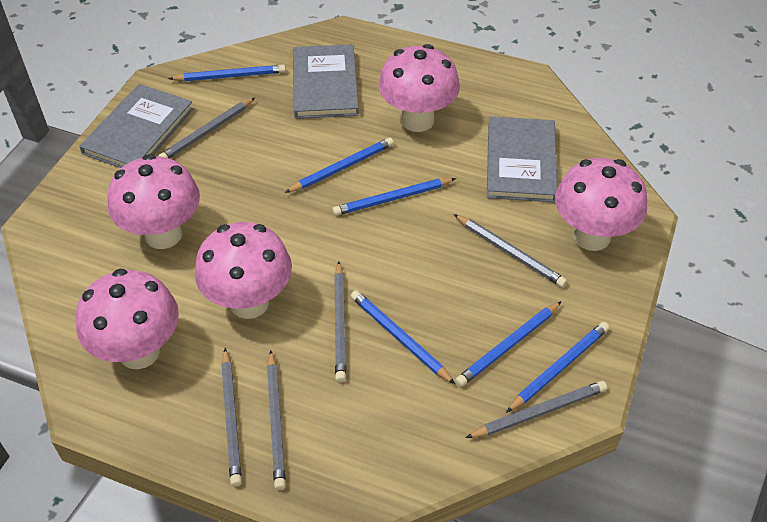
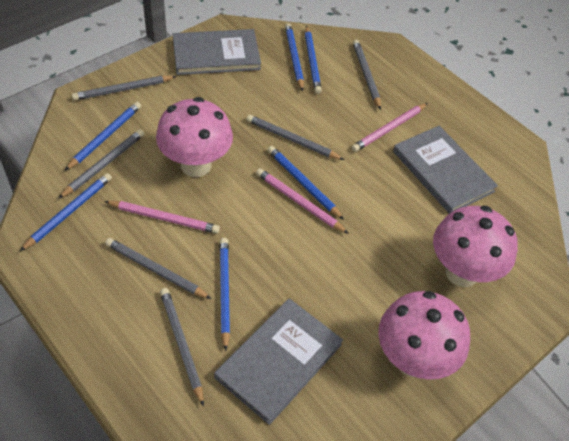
pink mushroom: [76,269,179,369] [108,154,200,249] [195,222,292,319] [378,44,460,132] [555,158,647,251] = 5 -> [156,97,233,177] [378,291,470,380] [433,206,518,287] = 3
pink pencil: none = 0 -> [105,201,220,234] [256,168,349,234] [351,103,428,152] = 3

